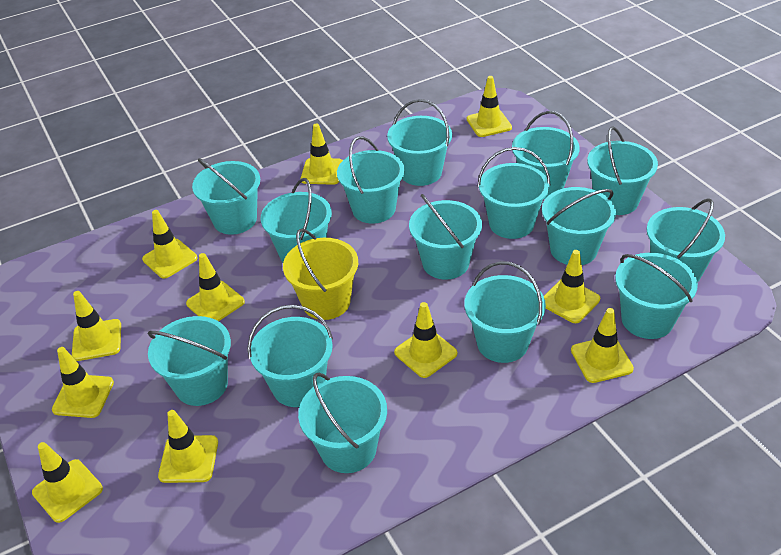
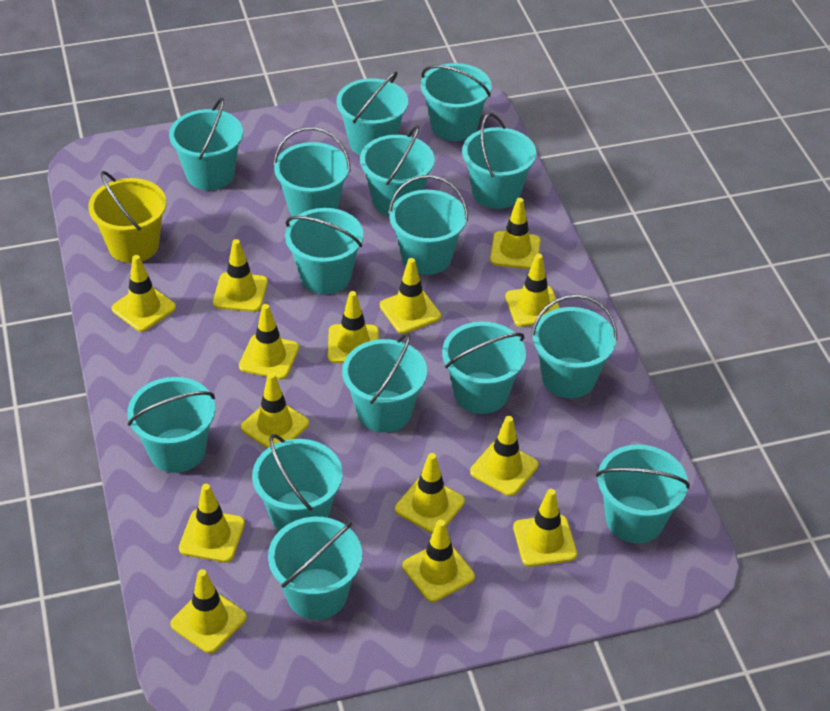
yellow traffic cone: [32,442,103,523] [52,347,114,418] [72,291,121,361] [142,210,197,279] [158,410,218,483] [186,253,245,321] [301,123,343,185] [394,302,457,378] [467,76,512,137] [544,250,600,323] [571,308,634,383] = 11 -> [112,255,176,332] [171,569,247,653] [179,484,245,563] [213,239,268,312] [239,304,299,380] [241,373,309,448] [328,291,379,363] [380,258,441,334] [395,453,465,534] [403,520,475,602] [470,416,538,496] [490,198,540,269] [505,254,560,327] [513,489,577,567] = 14

